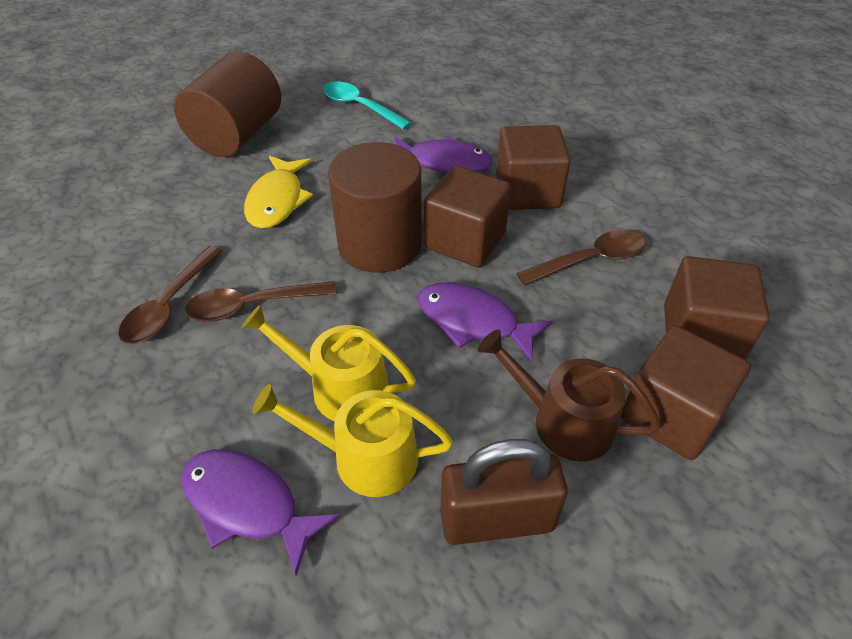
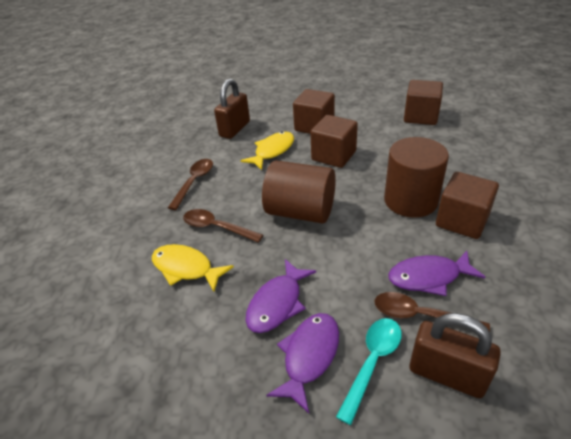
brown padlock: [440,439,568,545] = 1 -> [214,79,250,139] [409,313,501,398] = 2
brown watering can: [477,329,661,462] = 1 -> none = 0
yellow fish: [244,156,313,229] = 1 -> [152,244,234,292] [240,132,294,170] = 2
yellow watering can: [241,305,416,421] [252,384,453,497] = 2 -> none = 0

